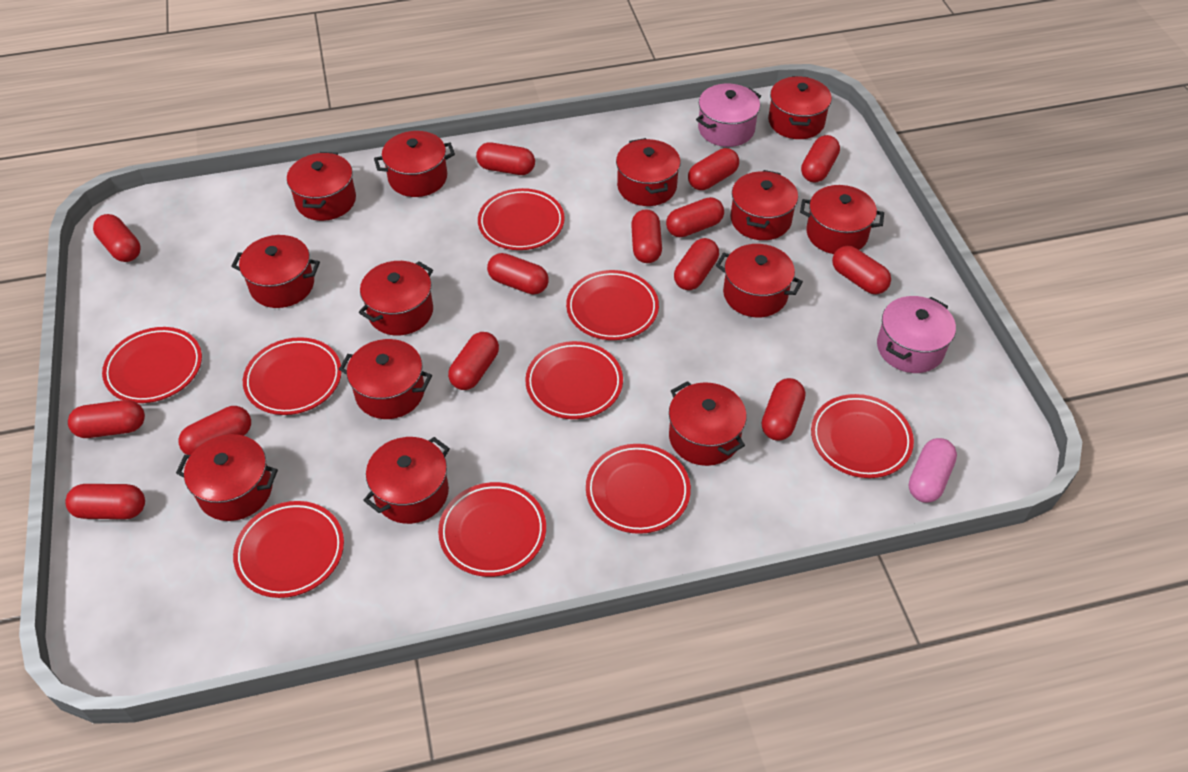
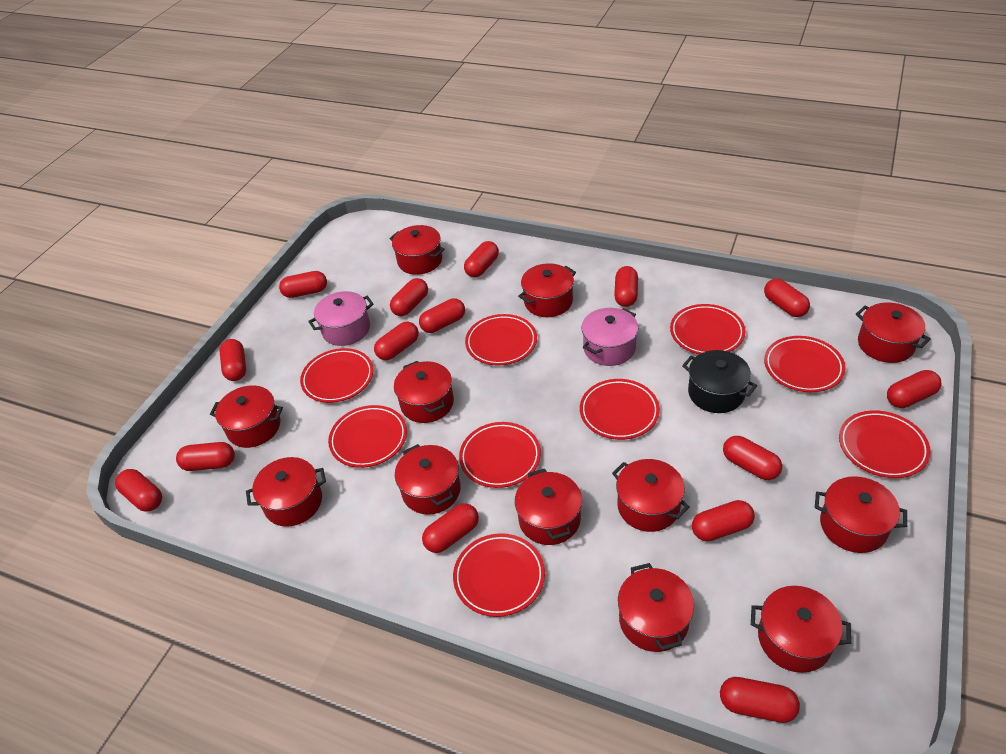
black pot: none = 0 -> [682,350,757,413] = 1
pink capsule: [909,438,957,503] = 1 -> none = 0
red capsule: [65,484,145,519] [68,400,145,438] [93,214,140,262] [179,406,251,455] [448,332,499,390] [476,142,535,175] [487,253,549,294] [631,209,662,263] [666,197,724,237] [674,238,719,290] [688,148,739,190] [762,378,805,441] [801,135,840,183] [832,246,891,294] = 14 -> [115,469,162,512] [176,442,235,471] [220,339,246,381] [279,271,327,298] [374,322,419,360] [390,278,428,316] [419,298,465,333] [422,503,479,553] [464,241,499,278] [614,266,638,307] [692,500,755,542] [720,677,800,723] [723,436,782,480] [764,279,810,317] [887,370,942,408] = 15
red pot: [176,434,278,521] [231,235,320,308] [287,152,356,221] [339,339,432,419] [359,261,433,336] [363,437,450,524] [374,131,455,197] [616,138,681,206] [669,381,747,466] [716,244,803,317] [730,170,798,240] [768,76,832,139] [800,185,884,254] = 13 -> [210,385,283,448] [246,457,326,527] [390,225,445,275] [394,361,454,423] [395,444,461,515] [515,469,582,545] [518,263,576,317] [612,459,690,532] [618,563,694,652] [751,586,851,673] [815,476,907,553] [856,302,931,363] = 12

